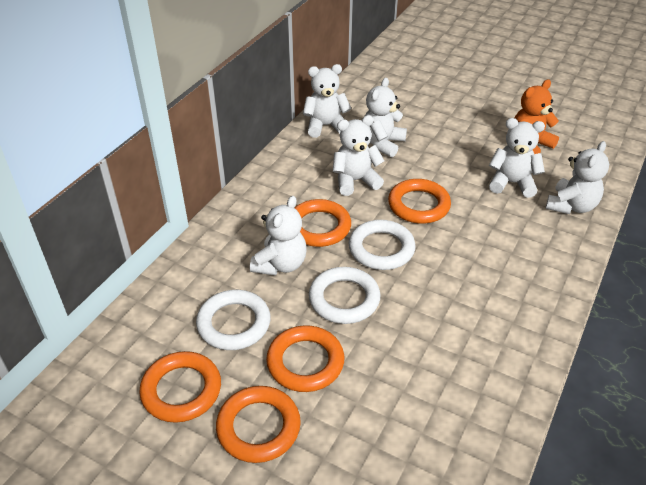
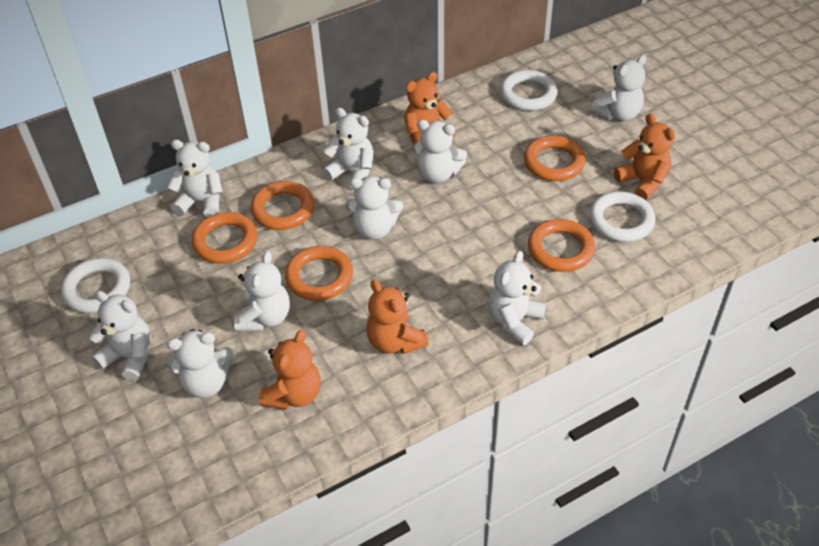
orange teddy bear: [514,80,559,154] = 1 -> [259,330,321,410] [366,280,429,354] [404,72,455,144] [614,114,675,200] = 4
white teddy bear: [250,196,307,276] [303,64,352,138] [333,115,384,196] [364,78,407,157] [489,118,545,198] [546,141,609,214] = 6 -> [89,291,151,381] [166,329,234,398] [167,140,223,217] [234,251,290,332] [323,108,374,190] [345,176,403,240] [413,120,467,183] [488,251,546,345] [591,55,647,121] = 9

